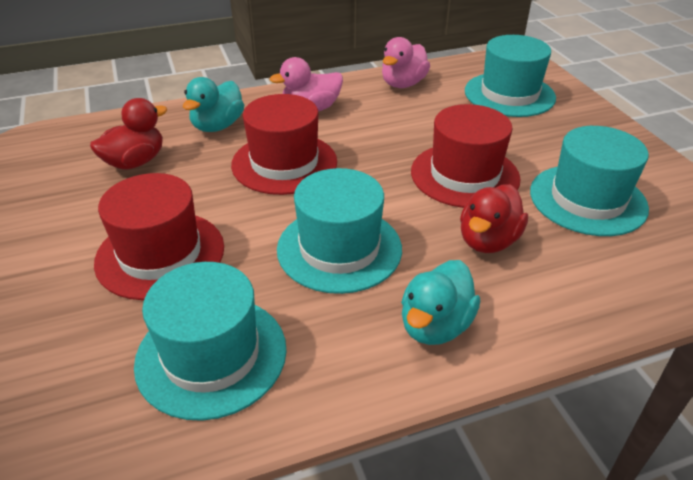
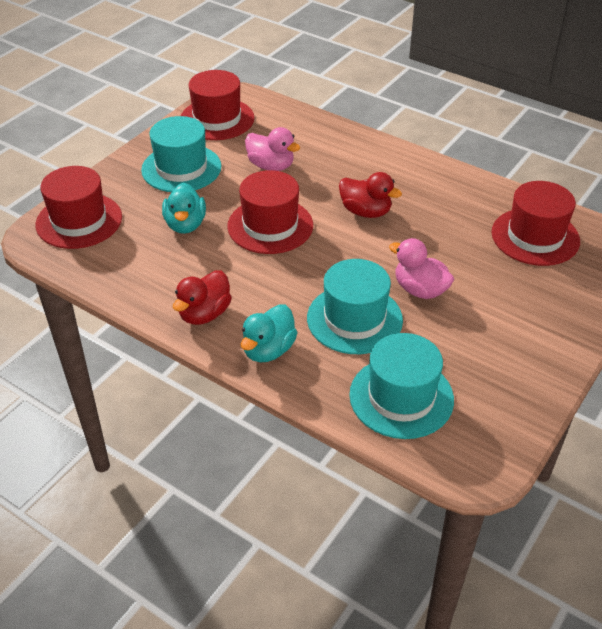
red hat: [94,173,224,300] [231,94,337,195] [411,104,521,208] = 3 -> [35,166,122,249] [181,70,254,140] [227,170,313,254] [491,181,580,266] = 4
turquoise hat: [134,262,287,421] [277,168,402,294] [465,35,556,117] [530,126,649,236] = 4 -> [141,116,222,192] [307,259,403,354] [349,333,454,439] = 3

